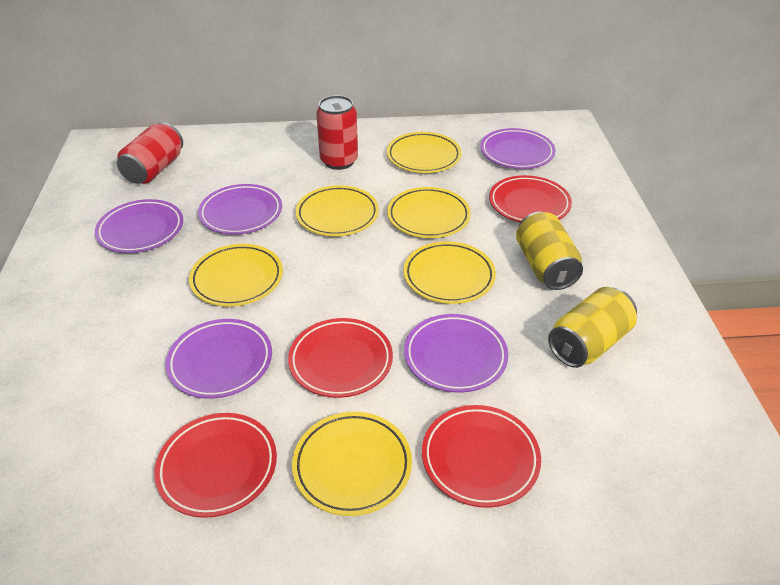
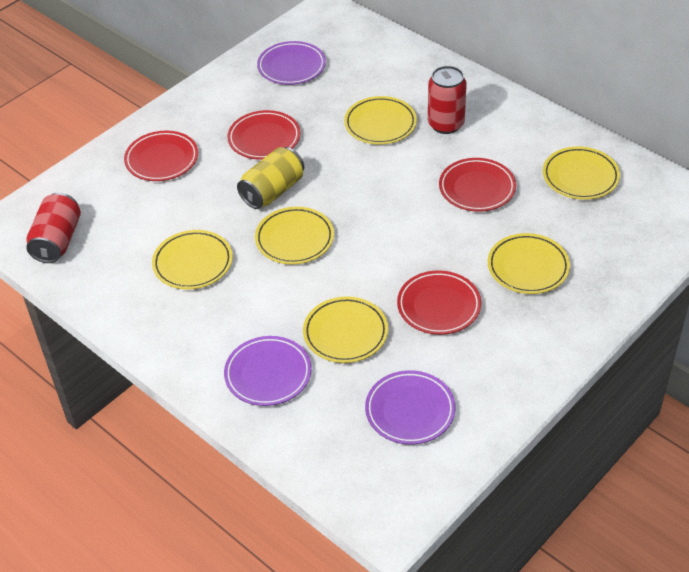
purple plate: [95,199,183,253] [166,319,272,399] [198,184,282,235] [404,314,508,393] [480,128,555,169] = 5 -> [224,336,312,406] [257,41,326,85] [365,370,456,445] = 3
yellow can: [516,211,583,290] [548,287,637,368] = 2 -> [237,147,304,209] = 1

